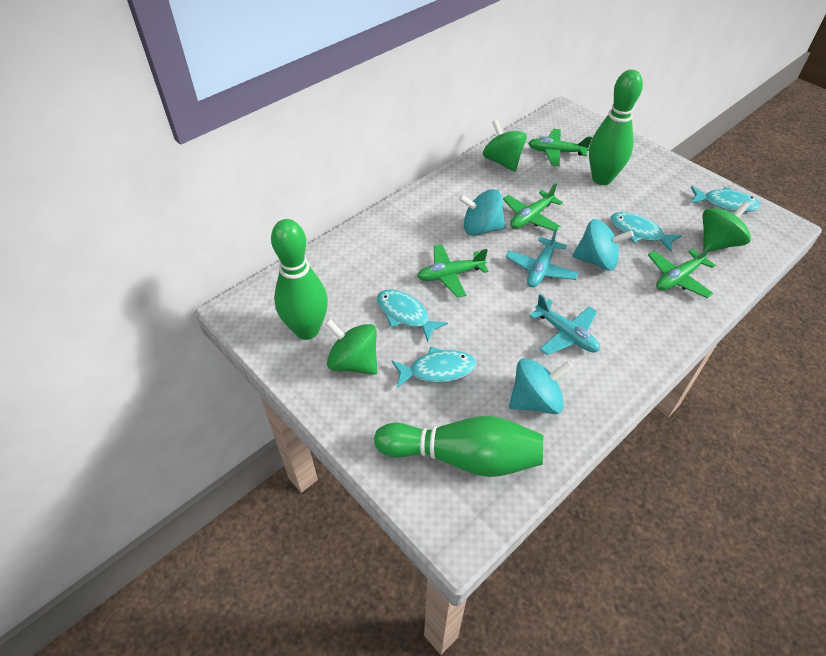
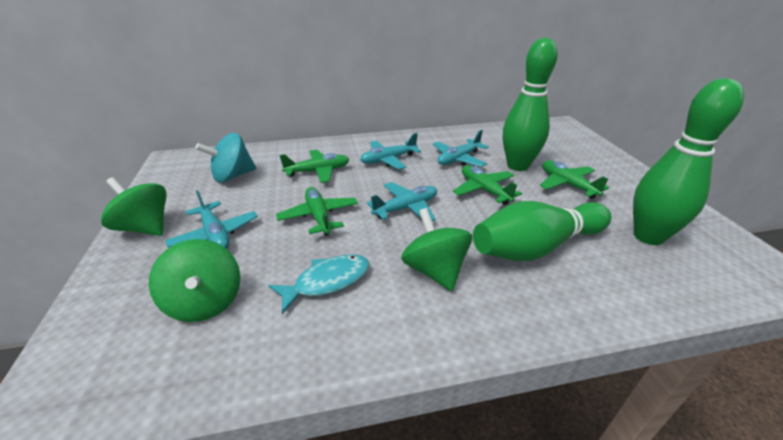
turquoise fish: [377,289,448,342] [392,347,476,388] [610,212,682,252] [691,186,761,212] = 4 -> [269,254,370,314] = 1
turquoise plane: [506,228,579,287] [529,294,600,355] = 2 -> [165,190,258,249] [360,133,421,170] [367,182,437,221] [433,130,489,167] = 4
turquoise spinning top: [459,189,506,236] [509,358,573,414] [572,219,634,271] = 3 -> [195,133,256,183] = 1

